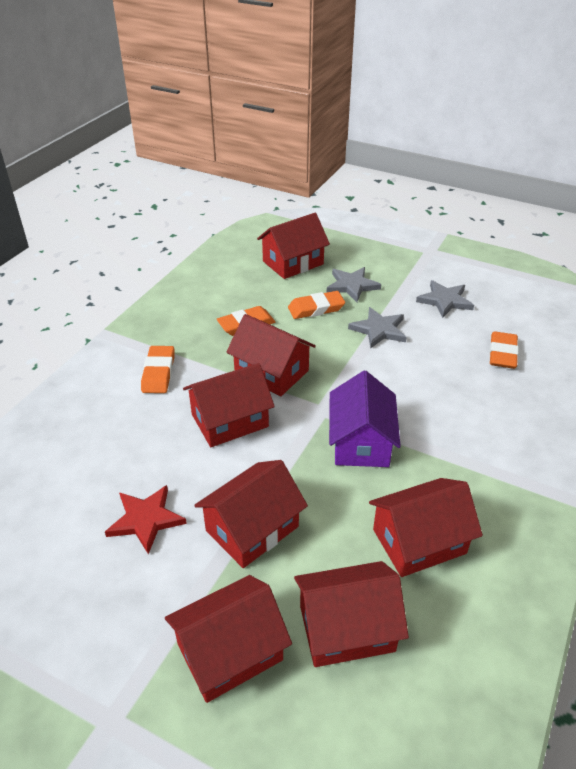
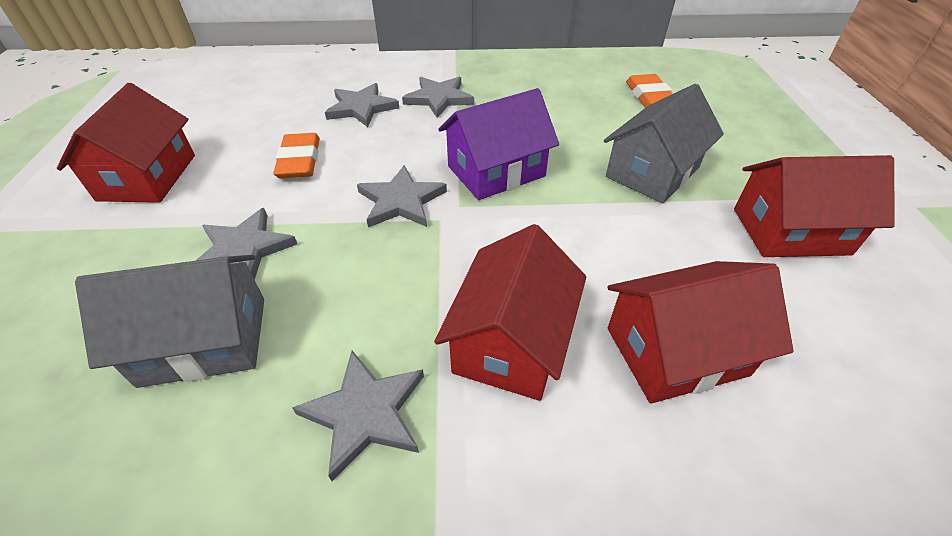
grey house: none = 0 -> [75,255,264,388] [604,84,724,203] = 2
grey star: [327,267,381,302] [348,307,407,348] [416,280,474,318] = 3 -> [195,208,297,280] [292,351,424,481] [325,83,399,127] [357,165,447,227] [402,77,474,118] = 5
orange eraser: [141,346,174,393] [217,306,275,336] [288,291,345,319] [490,331,519,369] = 4 -> [273,133,320,178] [626,74,673,108] = 2
red house: [165,575,292,703] [183,363,275,447] [194,460,308,568] [226,314,316,396] [257,213,330,279] [294,561,409,667] [369,478,483,577] = 7 -> [57,83,195,203] [434,224,586,401] [607,261,794,404] [734,155,895,257] = 4
red star: [105,485,187,554] = 1 -> none = 0

